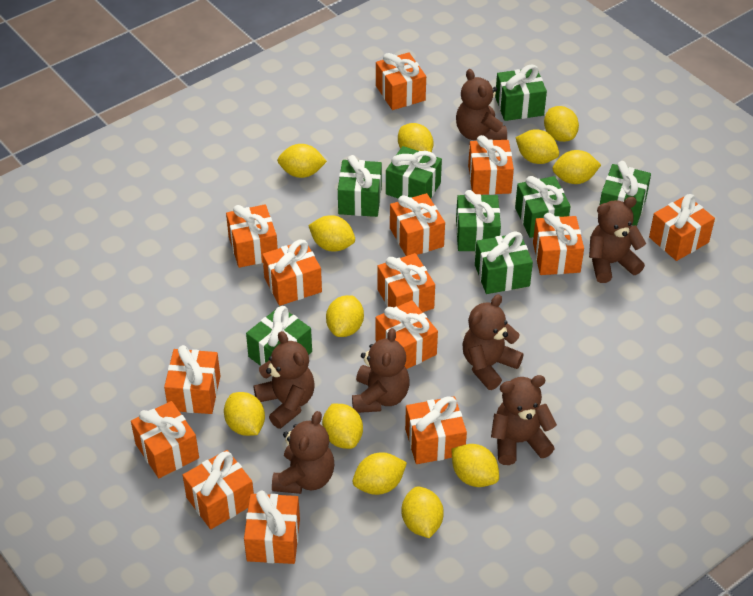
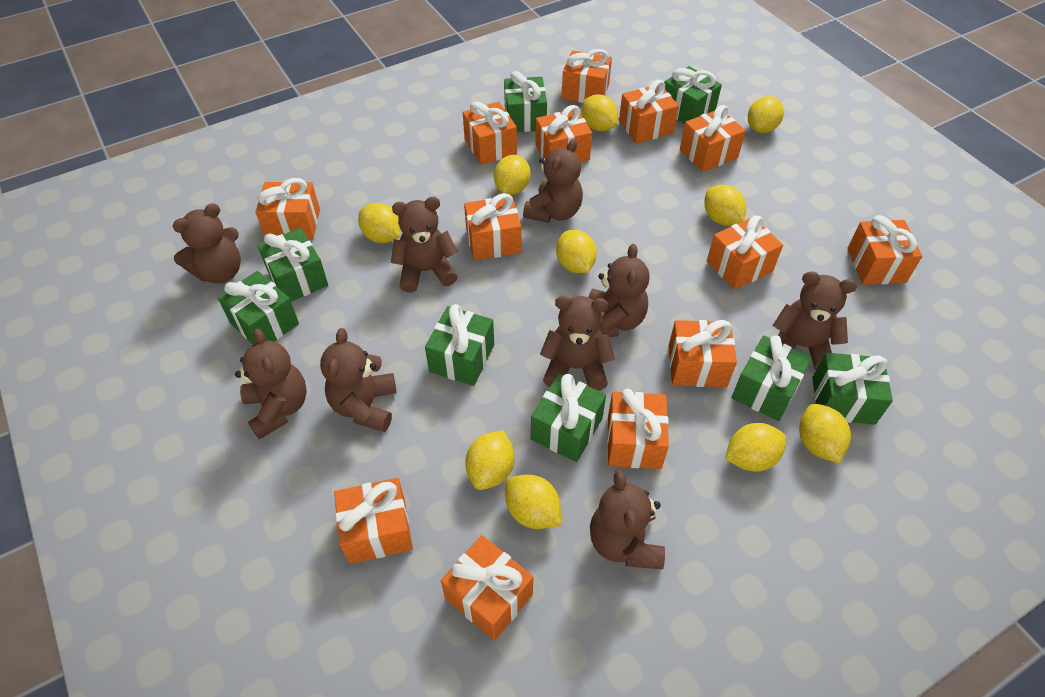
brown teddy bear: [254,331,315,429] [272,411,334,494] [352,328,410,413] [456,69,507,140] [462,294,523,390] [491,375,557,465] [589,197,646,283] = 7 -> [172,203,241,283] [235,329,307,440] [320,328,397,432] [391,197,458,292] [523,139,583,223] [540,296,615,391] [589,244,650,337] [590,470,665,569] [772,271,857,370] = 9
orange gift: [131,401,199,478] [164,345,220,414] [183,450,254,529] [226,204,278,268] [244,491,300,564] [262,240,322,306] [375,300,438,369] [376,52,426,110] [377,253,435,312] [390,193,445,256] [405,396,467,464] [468,135,514,195] [533,213,584,275] [649,194,715,261] = 14 -> [256,178,320,240] [334,478,413,564] [441,535,533,641] [463,101,517,165] [464,193,521,261] [535,105,592,162] [562,49,612,103] [607,389,669,469] [619,80,679,144] [668,320,737,387] [680,105,746,172] [707,216,783,290] [847,215,922,285] = 13
yellow lemon: [224,392,265,436] [277,144,327,178] [308,215,355,251] [322,404,363,449] [326,295,364,337] [353,452,407,495] [398,123,433,152] [402,486,444,538] [451,444,499,487] [515,129,559,164] [544,106,579,142] [553,150,601,184] = 12 -> [358,203,401,243] [465,430,515,490] [494,155,530,195] [505,475,561,529] [556,230,597,273] [582,94,618,131] [704,185,746,226] [725,423,786,472] [748,96,784,133] [799,404,851,463] = 10

